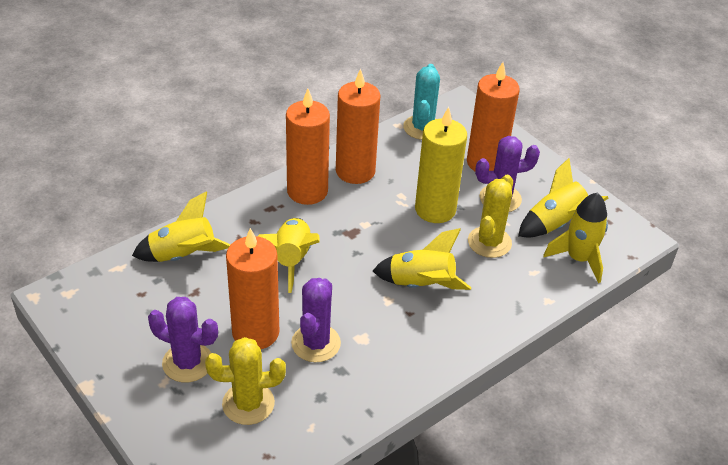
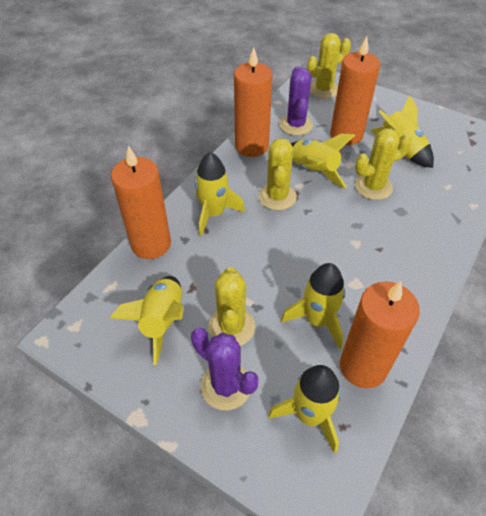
purple cactus: [148,297,218,382] [291,278,341,362] [475,136,540,212] = 3 -> [191,328,258,410] [280,66,313,136] = 2
turquoise cactus: [403,64,440,140] = 1 -> none = 0
yellow cactus: [205,337,286,425] [468,175,513,258] = 2 -> [208,267,255,346] [258,138,297,210] [307,33,351,98] [355,128,412,200] = 4
yellow candle: [415,107,467,223] = 1 -> none = 0
yellow rocket: [132,191,231,262] [258,218,320,293] [373,228,471,290] [518,158,609,237] [543,193,608,283] = 5 -> [110,276,184,365] [195,152,245,236] [268,365,341,454] [281,263,345,349] [291,134,355,188] [371,95,434,168] = 6

